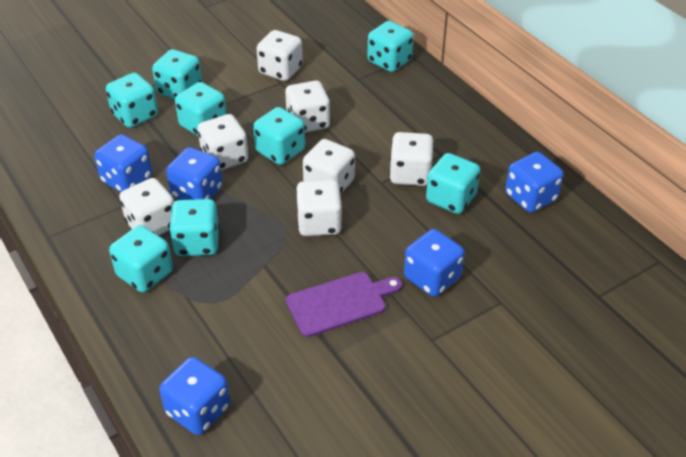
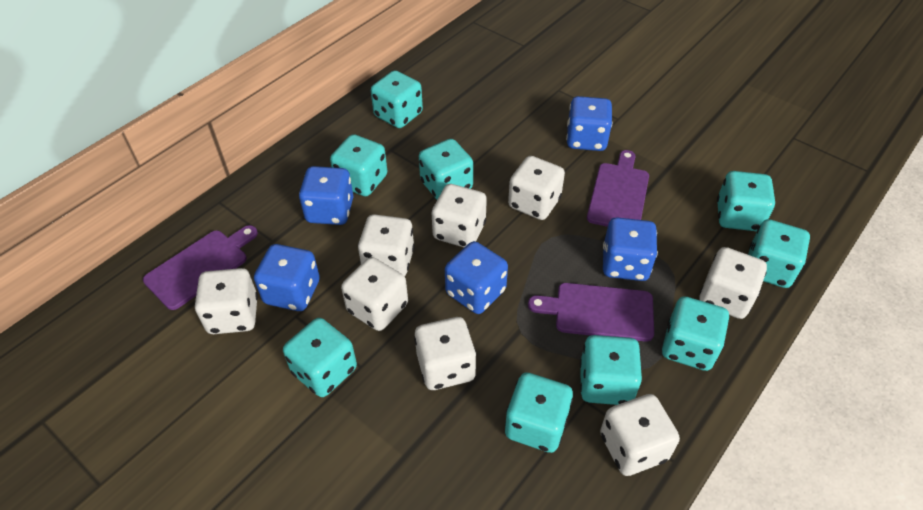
purple cutting board: [286,272,402,337] = 1 -> [143,225,258,310] [528,283,654,342] [587,150,649,227] = 3
turquoise dice: [106,73,158,128] [109,225,173,292] [152,49,202,99] [169,199,220,256] [175,82,227,137] [253,107,305,165] [367,21,414,72] [426,153,480,214] = 8 -> [283,318,357,397] [330,134,387,196] [371,70,423,128] [419,139,473,200] [505,373,573,453] [580,335,642,405] [662,297,729,371] [717,171,775,231] [748,219,810,288] = 9
white dice: [119,178,174,236] [198,114,248,170] [256,30,303,81] [285,80,330,133] [296,180,342,236] [303,139,355,193] [389,132,434,186] = 7 -> [195,268,258,334] [341,257,408,331] [358,214,415,277] [414,317,476,390] [432,184,487,247] [508,156,565,220] [600,394,680,476] [700,247,767,319] = 8

